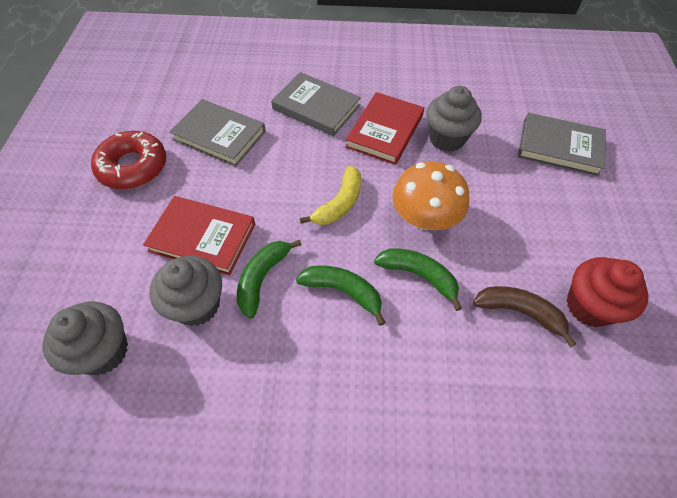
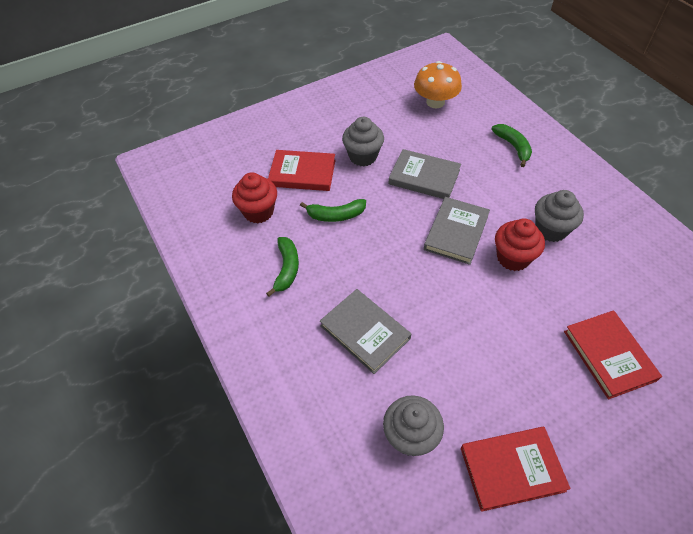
brown banana: [473,286,576,347] = 1 -> none = 0
red book: [143,196,255,275] [345,92,424,165] = 2 -> [268,150,336,191] [461,427,571,512] [564,310,662,399] = 3
red cupcake: [566,257,649,327] = 1 -> [232,172,277,223] [495,218,545,271] = 2
red donut: [91,131,166,189] = 1 -> none = 0
yellow banana: [300,165,361,225] = 1 -> none = 0

